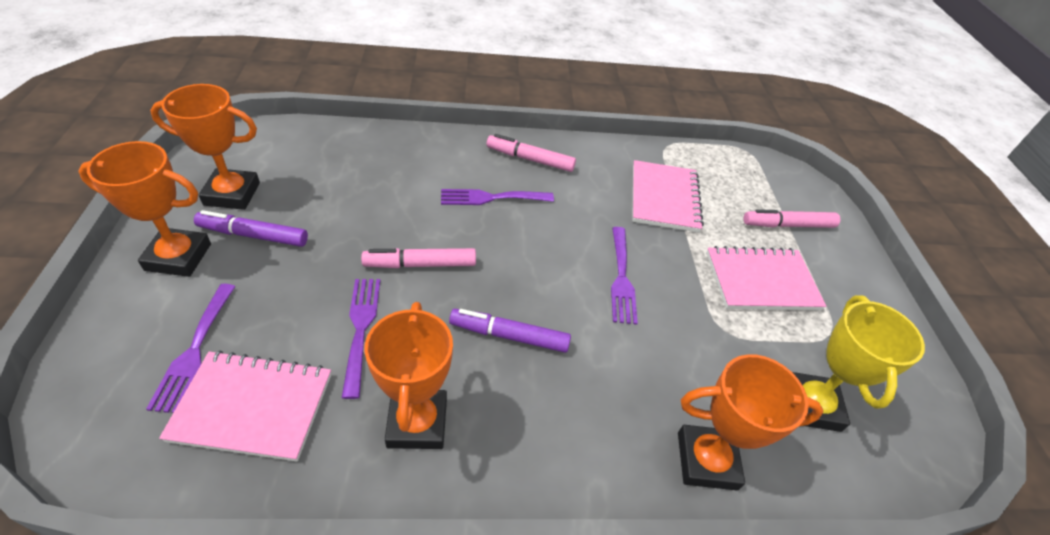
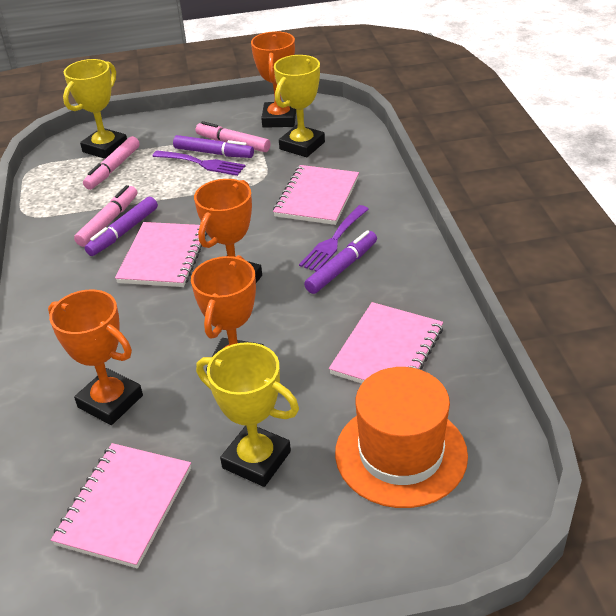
orange hat: none = 0 -> [335,367,468,508] = 1
pink notebook: [159,350,331,462] [632,160,704,232] [706,246,827,310] = 3 -> [51,443,191,568] [115,222,207,287] [273,165,359,225] [329,302,443,384] = 4
purple fork: [146,284,236,413] [342,279,380,399] [441,189,554,205] [611,227,638,325] = 4 -> [152,150,245,176] [299,205,369,272] = 2
purple marker: [194,210,308,247] [449,309,571,353] = 2 -> [84,197,158,256] [173,135,254,158] [304,230,377,294] = 3
yellow trophy: [792,295,925,432] = 1 -> [63,59,127,159] [196,342,299,487] [274,55,325,157] = 3

